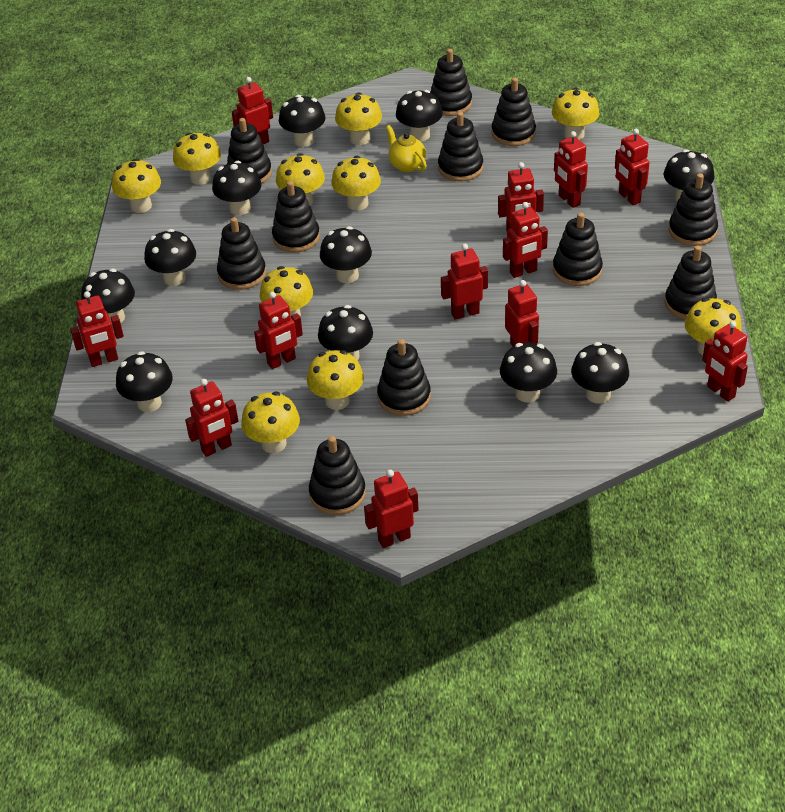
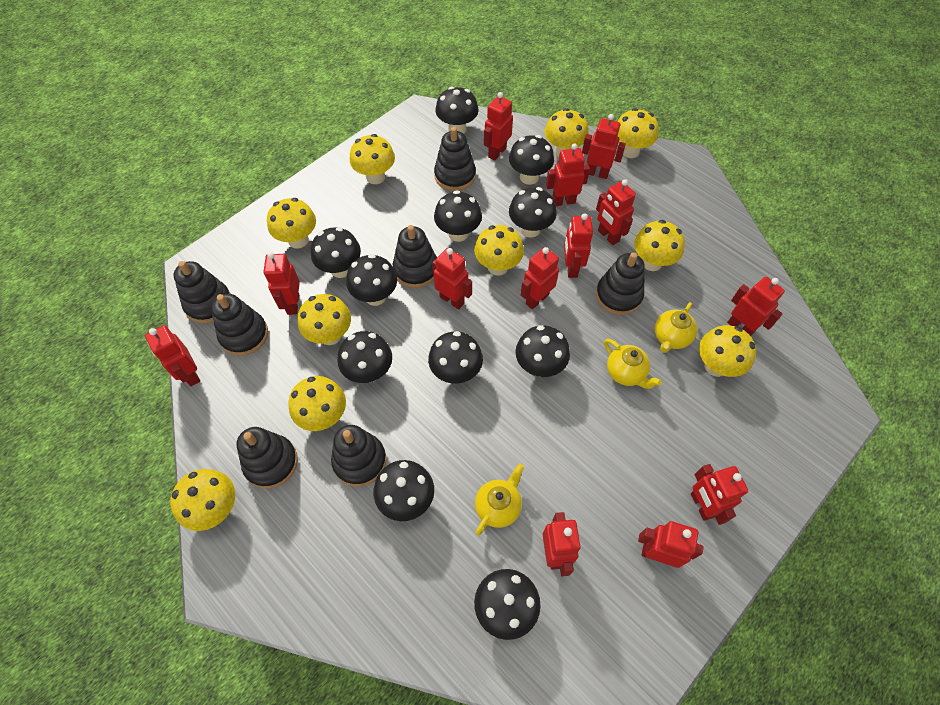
black stacking toy: [217,217,266,290] [227,118,272,184] [272,181,320,253] [309,436,366,515] [377,339,431,416] [430,49,472,116] [438,112,483,182] [492,78,536,146] [553,213,603,286] [665,245,717,320] [668,173,718,246] = 11 -> [173,261,231,323] [211,294,268,356] [236,427,298,489] [331,425,386,487] [393,225,437,288] [434,127,476,191] [596,252,645,315] = 7
red robot: [70,291,124,367] [185,379,238,457] [232,77,273,144] [254,292,303,369] [364,470,419,548] [441,244,488,320] [498,162,544,231] [503,202,548,278] [505,280,539,347] [554,131,588,208] [615,129,649,205] [702,321,748,402] = 12 -> [145,325,200,386] [263,252,300,315] [432,248,472,310] [484,92,513,160] [521,247,559,309] [543,512,581,576] [546,143,590,206] [564,213,593,278] [582,114,626,179] [596,179,636,245] [638,521,704,568] [691,464,748,525] [727,277,785,336] = 13
yellow teapot: [386,125,427,172] = 1 -> [475,464,524,536] [604,339,662,389] [655,302,697,353] = 3

